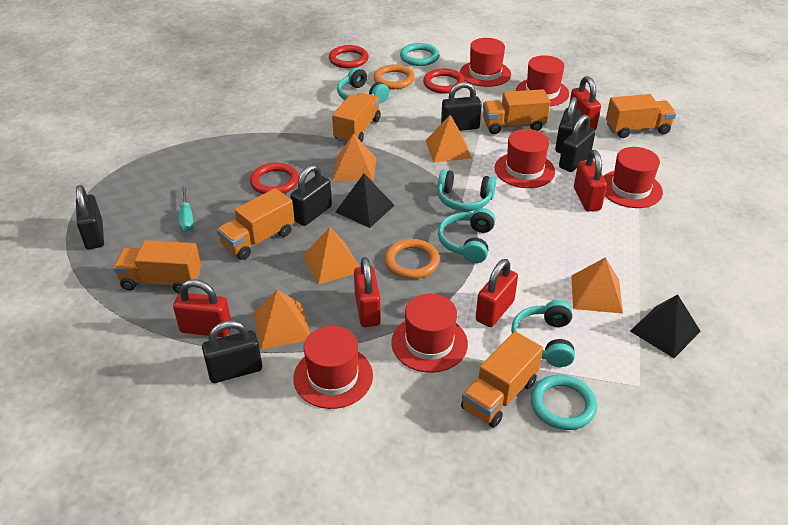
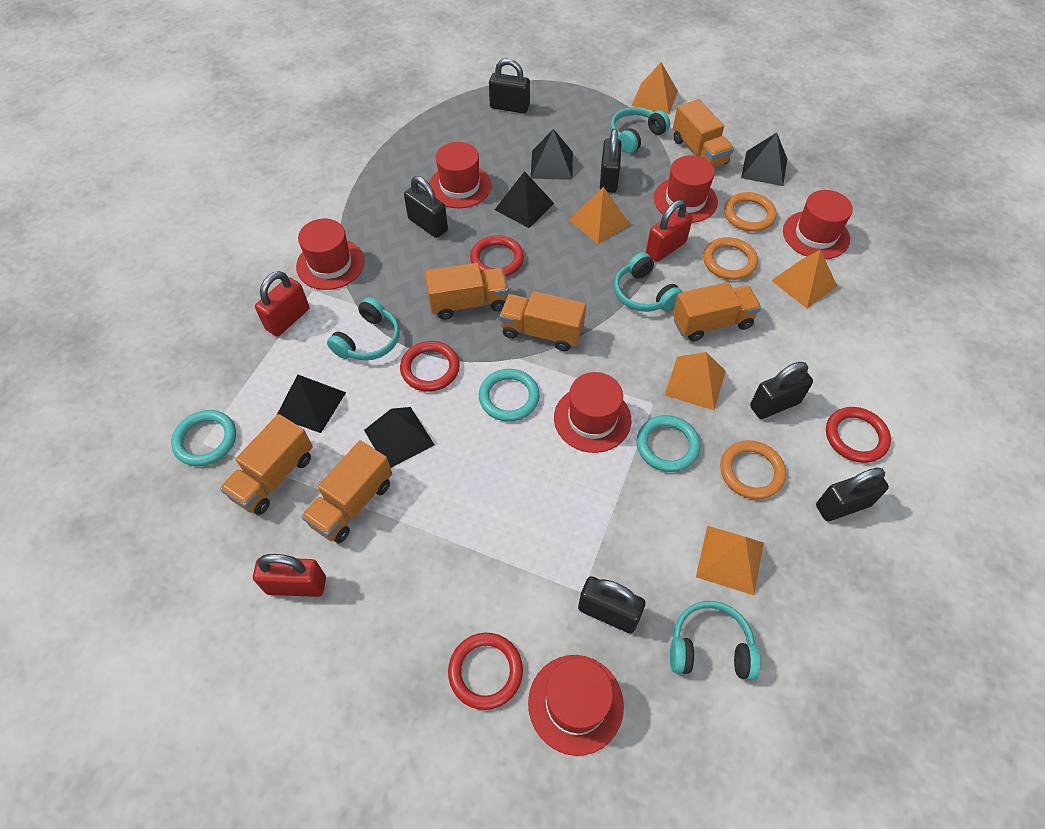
black pyramid: [335,173,395,228] [630,294,701,358] = 2 -> [277,375,346,433] [364,407,434,468] [495,171,554,228] [531,129,573,180] [741,133,787,186] = 5
orange ring: [374,64,415,89] [385,239,440,279] = 2 -> [703,237,758,280] [720,440,786,499] [724,192,777,232] = 3
red padlock: [173,279,231,337] [354,257,381,327] [476,259,518,327] [570,76,601,130] [574,150,607,211] = 5 -> [253,554,326,597] [255,271,309,337] [646,200,693,262] = 3
red ring: [250,163,299,194] [329,45,369,68] [423,69,465,94] = 3 -> [400,341,460,392] [448,633,523,710] [470,235,524,277] [826,407,891,463] = 4
turquoise ring: [400,43,440,66] [531,375,597,430] = 2 -> [171,410,236,466] [479,369,540,422] [637,415,700,472] = 3
turquoise screwdriver: [179,185,194,232] = 1 -> none = 0

